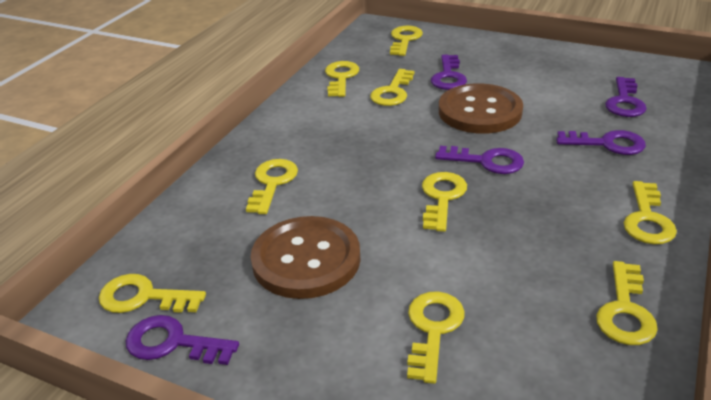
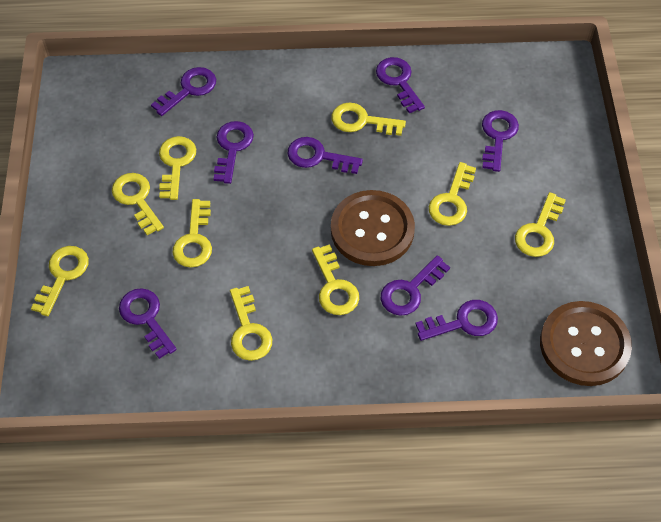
purple key: [126,315,239,365] [431,55,467,90] [435,146,524,174] [556,130,646,155] [605,77,647,117] = 5 -> [119,288,177,359] [151,67,216,116] [214,121,254,184] [287,137,363,174] [376,57,425,113] [381,255,450,316] [415,300,498,341] [482,110,519,172] = 8

